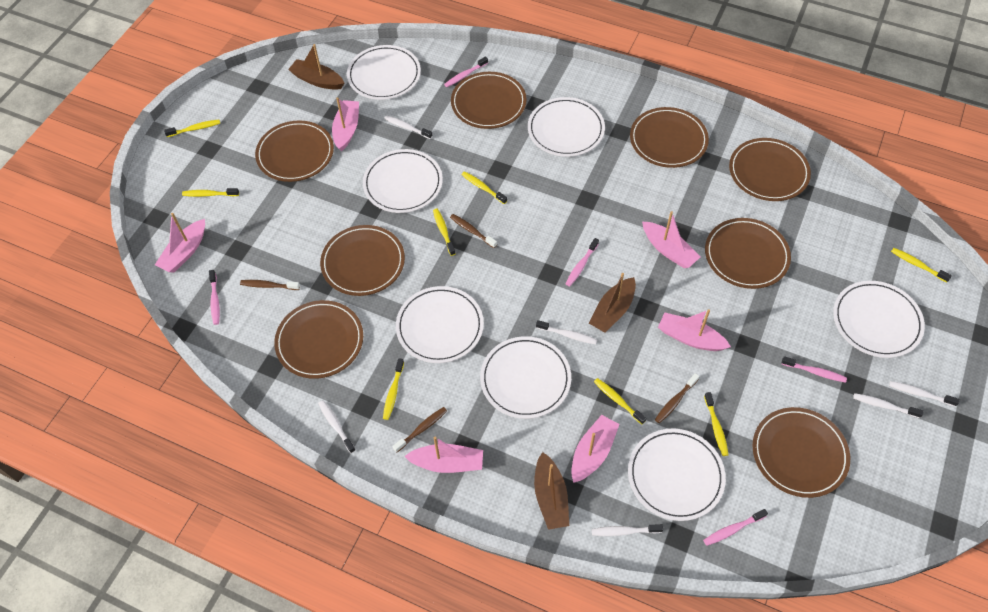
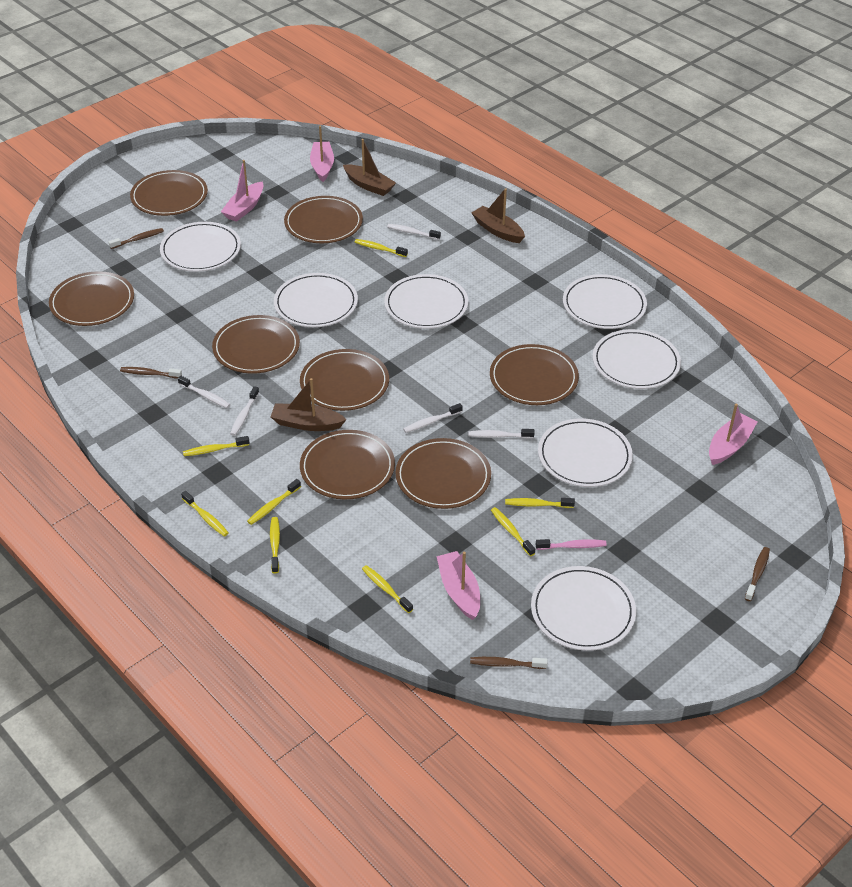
pink boat: [155,213,205,272] [332,97,359,151] [404,436,483,473] [571,415,620,483] [642,211,700,268] [658,309,731,351] = 6 -> [221,160,264,222] [310,126,334,182] [436,551,480,620] [709,404,758,465] = 4
pink toothbrush: [209,270,220,325] [444,56,488,87] [565,238,599,287] [703,509,768,546] [781,356,847,383] = 5 -> [536,539,607,550] = 1
white toothbrush: [318,400,356,453] [384,115,433,139] [536,320,597,344] [592,524,663,536] [853,393,924,418] [889,381,960,407] = 6 -> [178,376,231,408] [230,386,259,436] [387,224,441,240] [403,403,463,433] [468,429,535,439] = 5

